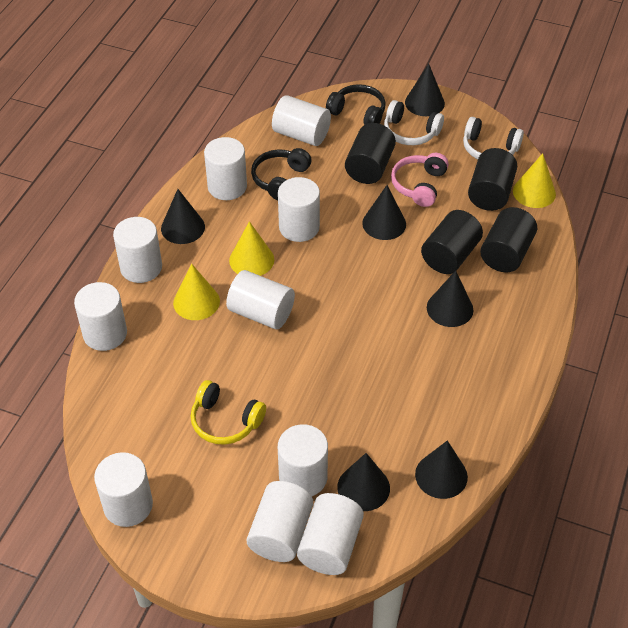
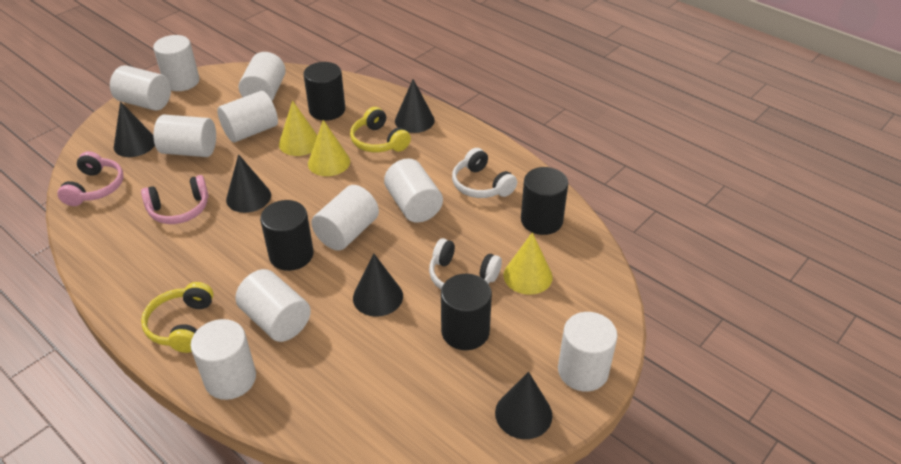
black cone: [161,189,205,244] [337,453,390,511] [362,185,406,240] [405,64,445,116] [415,440,468,499] [427,270,473,327] = 6 -> [114,102,155,157] [226,154,271,213] [353,254,403,317] [395,79,435,133] [495,372,552,439] = 5
black headphones: [251,148,312,200] [326,84,386,125] = 2 -> none = 0
pink headphones: [391,153,449,207] = 1 -> [57,151,124,206] [141,175,209,224] = 2
yellow headphones: [191,380,266,445] = 1 -> [141,282,214,353] [350,107,411,152] = 2

